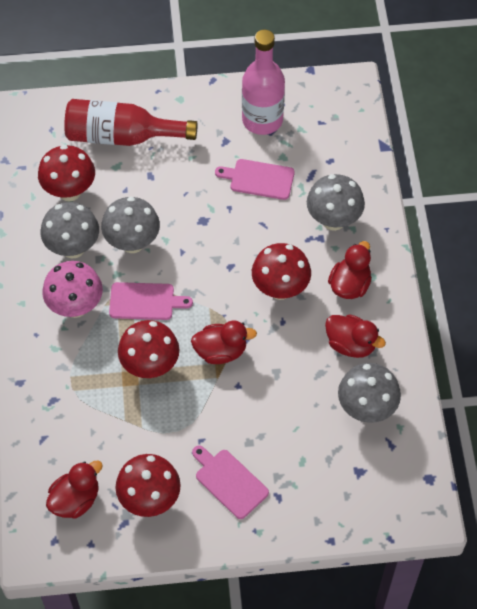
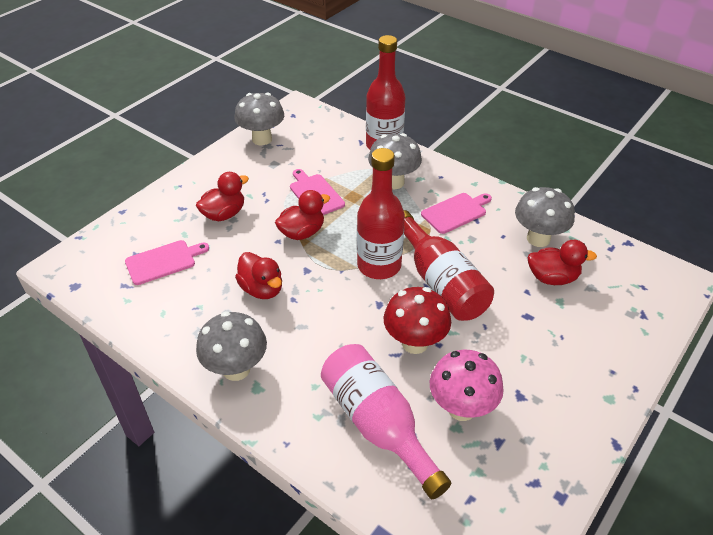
red bottle: [64,99,198,146] = 1 -> [357,148,405,279] [366,35,405,149] [404,210,494,321] = 3
red mushroom: [38,145,95,202] [116,454,181,517] [118,320,180,378] [252,243,311,300] = 4 -> [383,287,451,354] = 1

